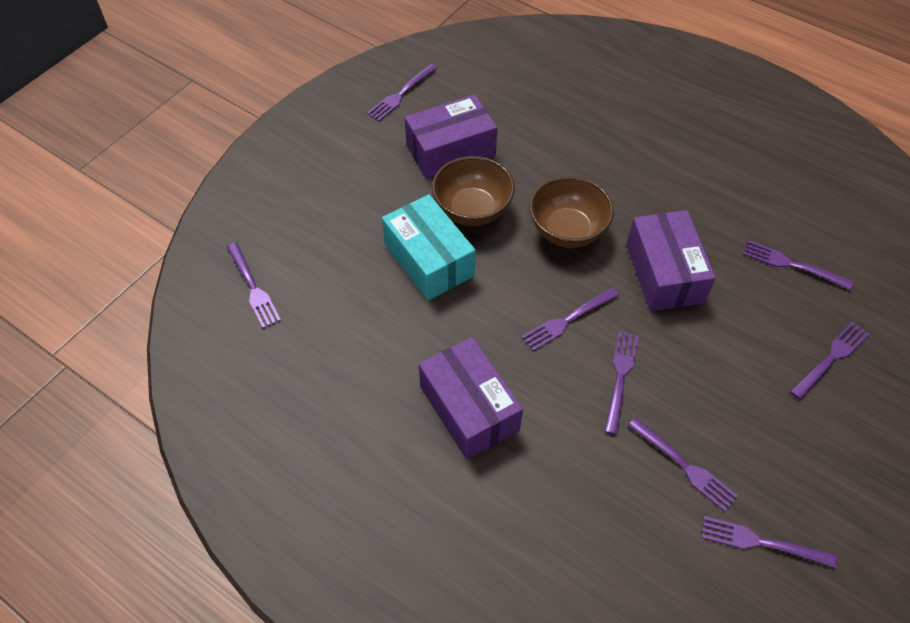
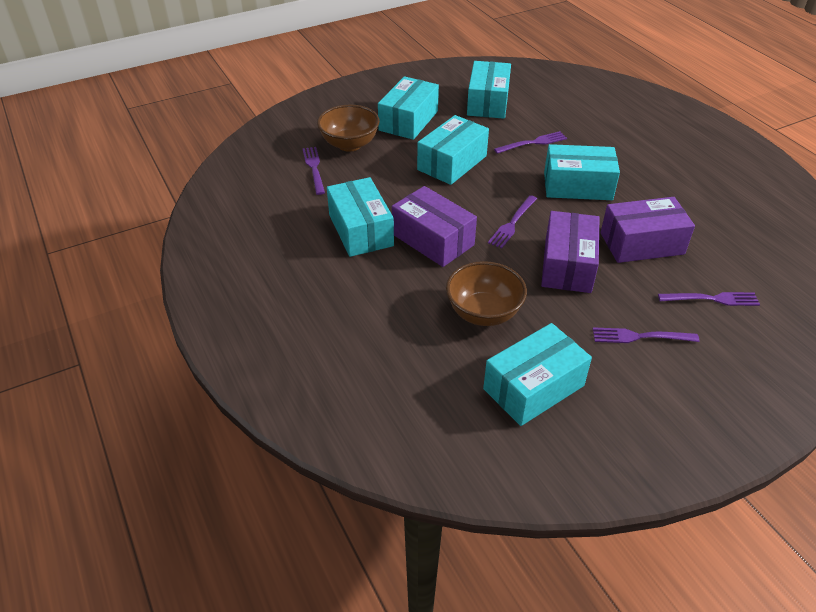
purple fork: [227,243,281,328] [367,64,437,121] [521,287,619,351] [604,331,639,435] [628,417,738,512] [701,516,837,568] [743,240,854,290] [790,322,869,400] = 8 -> [302,147,325,195] [488,195,537,248] [494,131,567,154] [593,327,700,343] [658,292,760,306] = 5
turquoise box: [382,194,476,301] = 1 -> [327,177,394,257] [378,76,439,140] [417,115,489,185] [467,61,511,119] [483,323,592,426] [544,144,620,200] = 6

